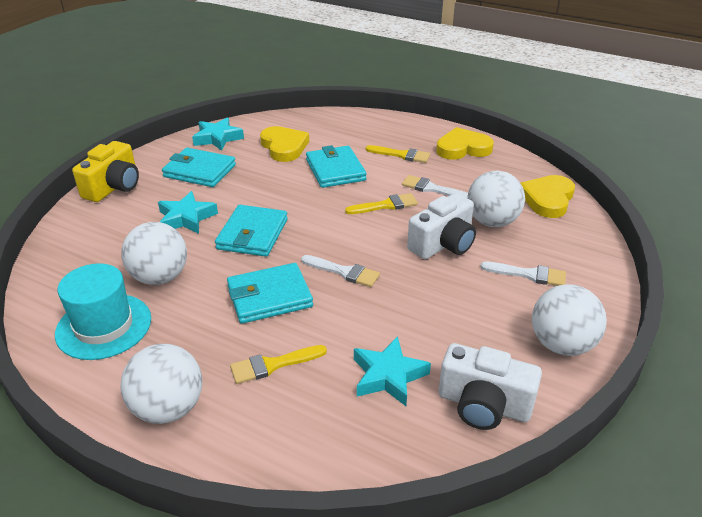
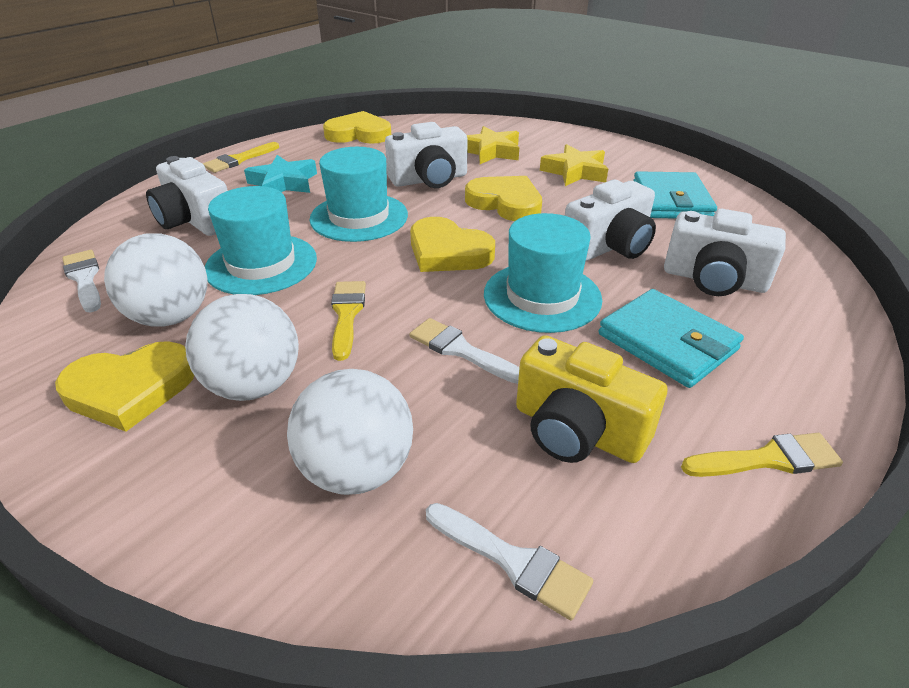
turquoise hat: [55,263,151,360] = 1 -> [205,186,317,295] [310,147,408,242] [484,213,602,333] = 3
turquoise star: [158,191,218,234] [192,118,244,151] [354,336,431,406] = 3 -> [244,155,317,193] = 1
turquoise wallet: [162,148,236,187] [215,205,288,257] [227,263,313,324] [306,145,367,188] = 4 -> [599,289,744,388] [633,171,717,219] = 2
white ball: [121,222,187,285] [121,344,202,424] [467,171,525,227] [532,284,607,356] = 4 -> [104,233,207,327] [185,294,299,401] [287,369,413,495] = 3
white camera: [407,193,476,259] [439,343,542,430] = 2 -> [146,156,228,236] [385,122,468,188] [565,180,656,261] [664,209,786,296] = 4
yellow heart: [260,126,309,162] [436,127,494,160] [521,175,575,218] = 3 -> [55,341,194,432] [323,111,391,144] [410,217,495,272] [465,176,542,221] = 4
yellow star: none = 0 -> [467,126,519,164] [540,144,608,186] = 2

